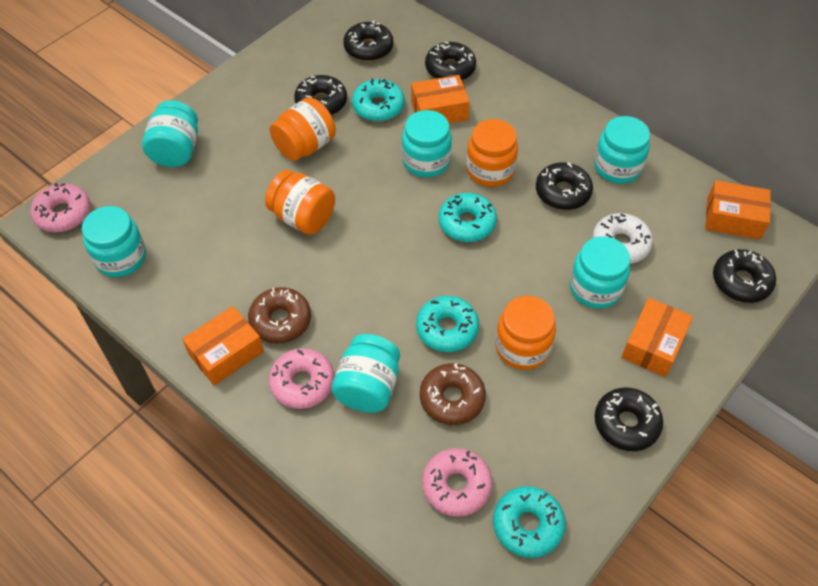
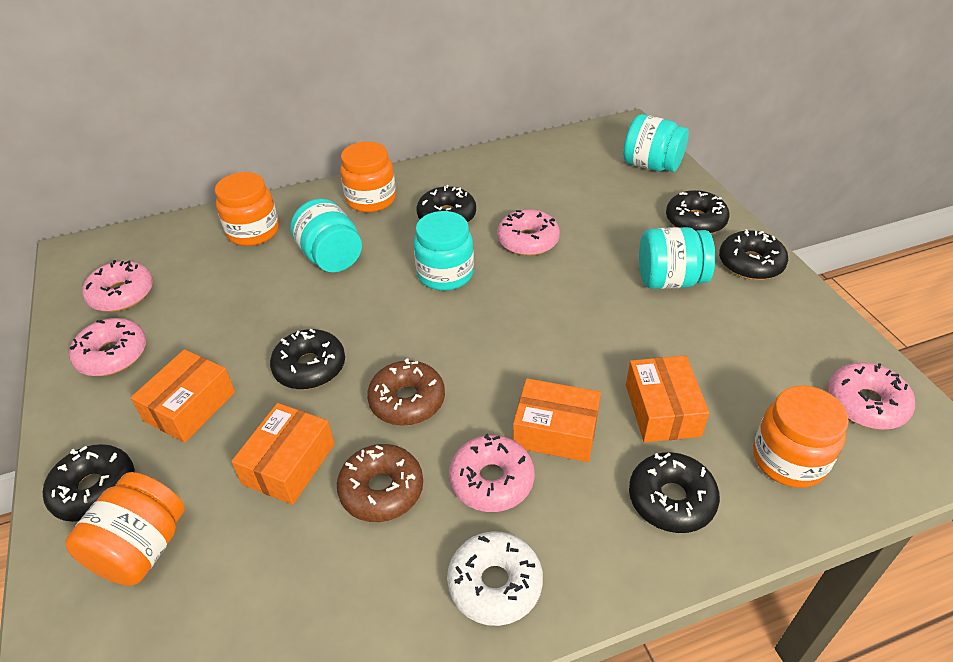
pink donut: [30,183,91,232] [269,348,334,409] [422,448,492,517] = 3 -> [69,318,146,376] [82,260,153,312] [449,434,535,512] [497,209,560,256] [828,362,915,430] = 5
turquoise donut: [352,78,405,122] [416,296,479,352] [439,193,497,242] [493,486,565,558] = 4 -> none = 0
turquoise jar: [82,206,146,277] [142,100,198,167] [331,334,400,413] [402,110,452,178] [570,236,630,309] [594,116,650,184] = 6 -> [290,198,362,272] [413,211,474,291] [623,114,689,172] [639,227,715,289] = 4

